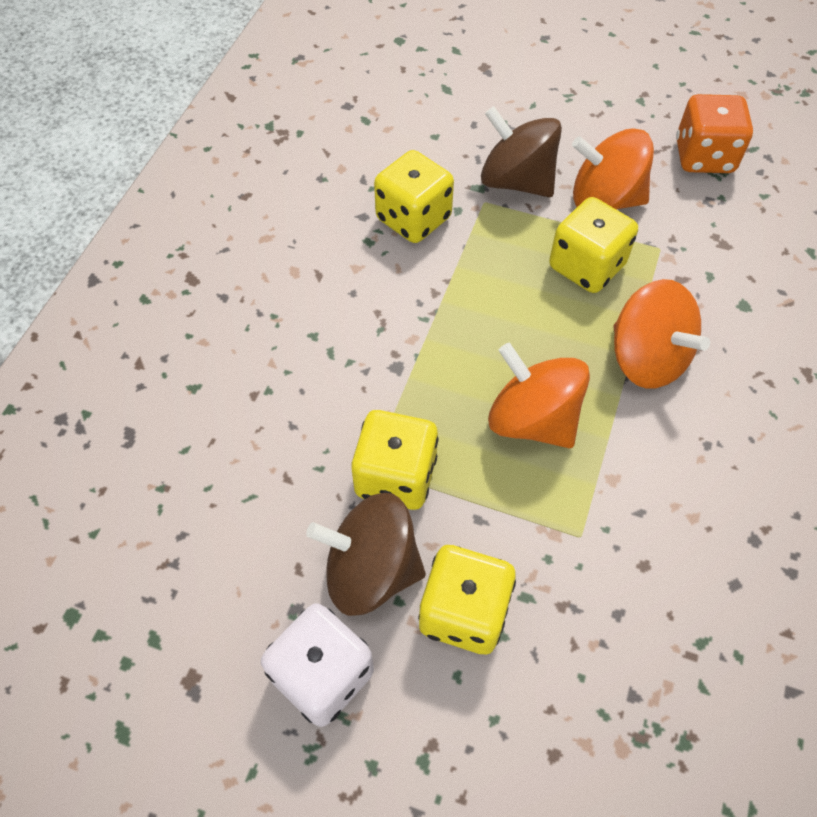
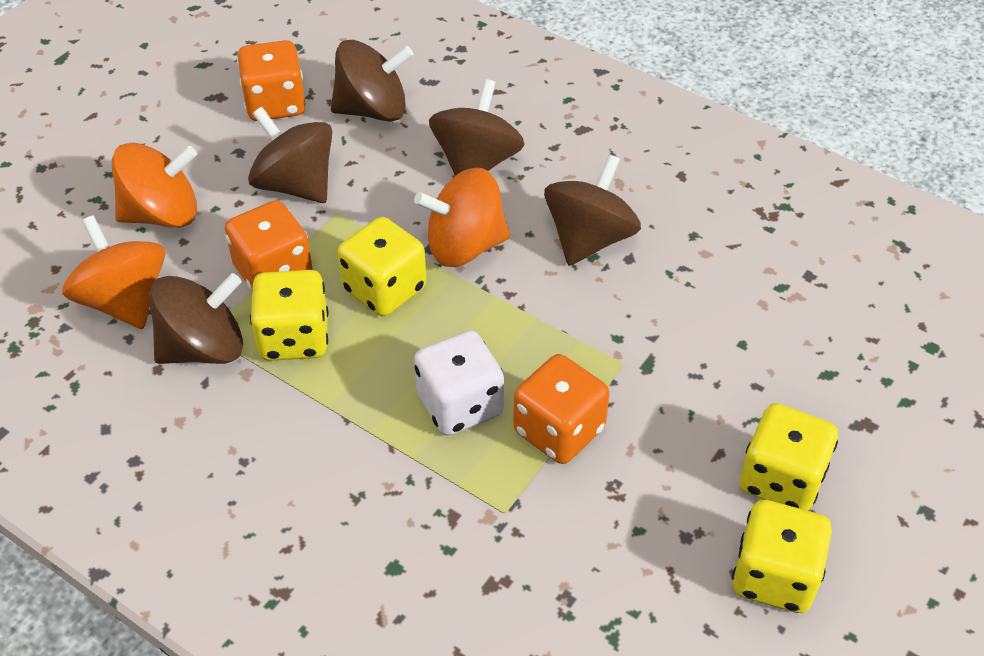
brown spinning top: [306,493,426,616] [481,106,562,197] = 2 -> [149,273,243,364] [248,107,332,203] [331,40,413,122] [429,79,525,176] [544,154,641,266] = 5
orange dice: [676,94,753,173] = 1 -> [225,200,313,290] [237,40,306,121] [513,354,609,464] = 3

